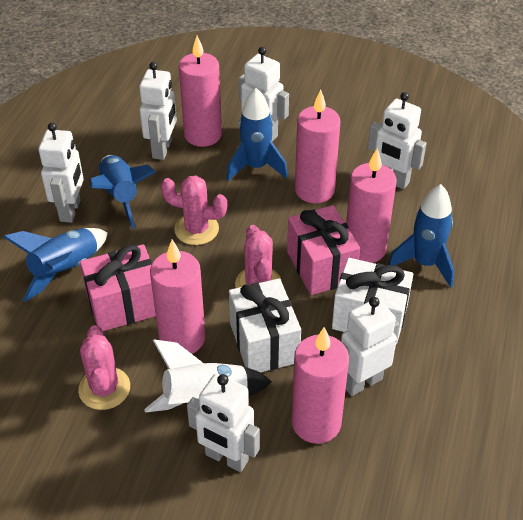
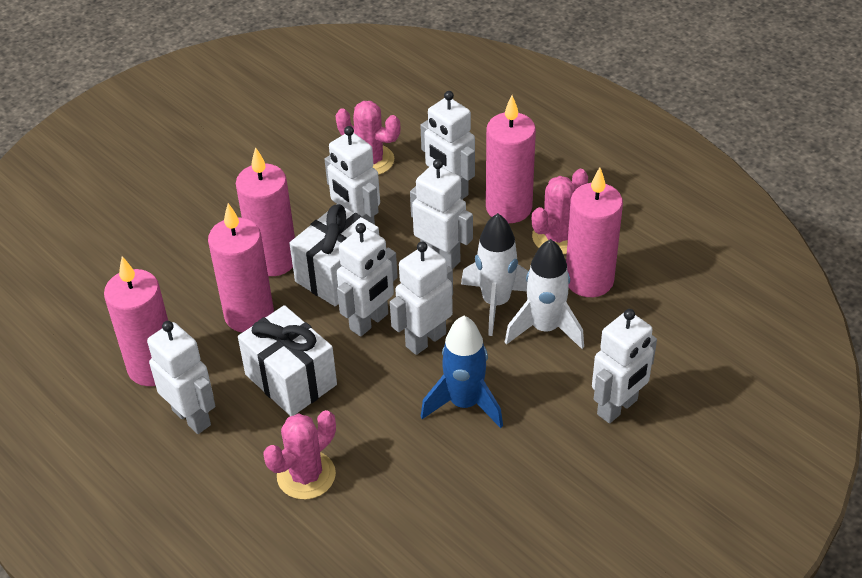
blue rocket: [3,228,108,302] [90,155,156,229] [226,88,288,181] [388,184,454,288] = 4 -> [421,316,503,428] = 1
pink gift: [80,244,156,331] [287,205,360,295] = 2 -> none = 0
white robot: [39,123,84,223] [139,62,177,160] [187,373,260,472] [239,47,289,142] [341,297,399,396] [368,92,427,189] = 6 -> [147,321,215,434] [325,126,380,225] [337,223,398,337] [390,242,453,355] [410,159,473,269] [420,91,475,199] [592,309,657,423] = 7
white rocket: [144,340,272,412] = 1 -> [461,213,528,336] [505,239,584,349] = 2

